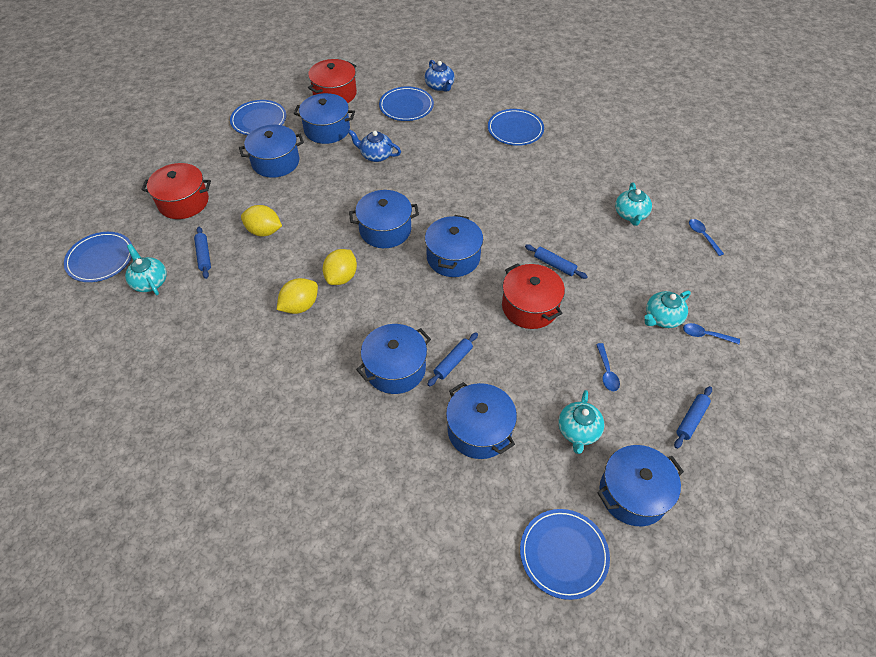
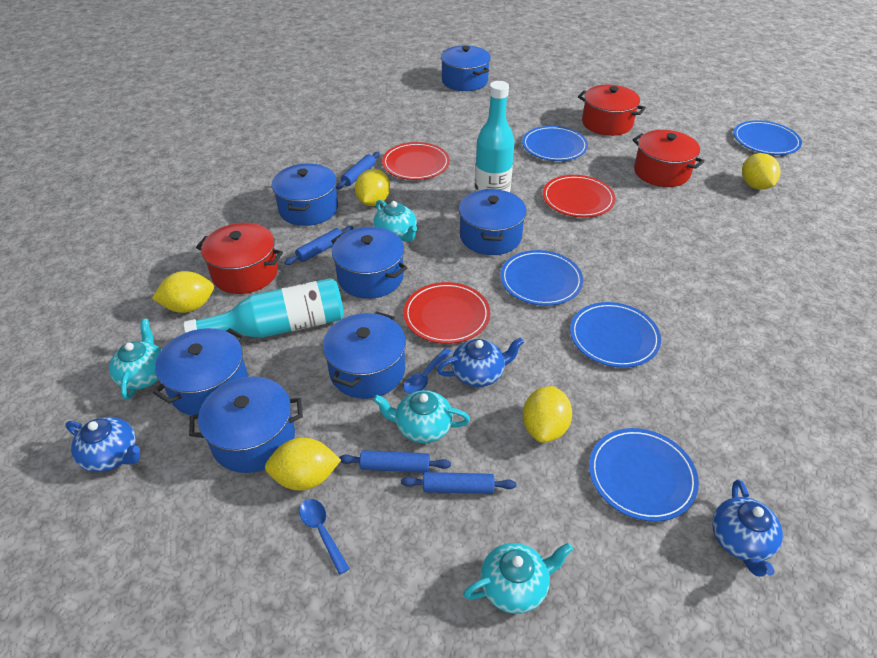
blue spoon: [596,343,620,391] [683,323,740,344] [689,219,724,256] = 3 -> [299,499,350,575] [404,348,452,394] = 2
blue teapot: [348,130,401,162] [425,60,455,92] = 2 -> [65,417,140,472] [437,337,524,387] [712,479,783,577] = 3
red plate: none = 0 -> [382,142,450,180] [403,282,490,344] [543,175,616,217] = 3
turquoise bottle: none = 0 -> [184,278,344,338] [474,81,515,192] = 2
yellow lemon: [241,205,282,236] [277,278,318,314] [322,249,357,285] = 3 -> [152,271,214,313] [265,438,341,490] [355,169,390,206] [523,386,572,443] [742,153,781,190] = 5

